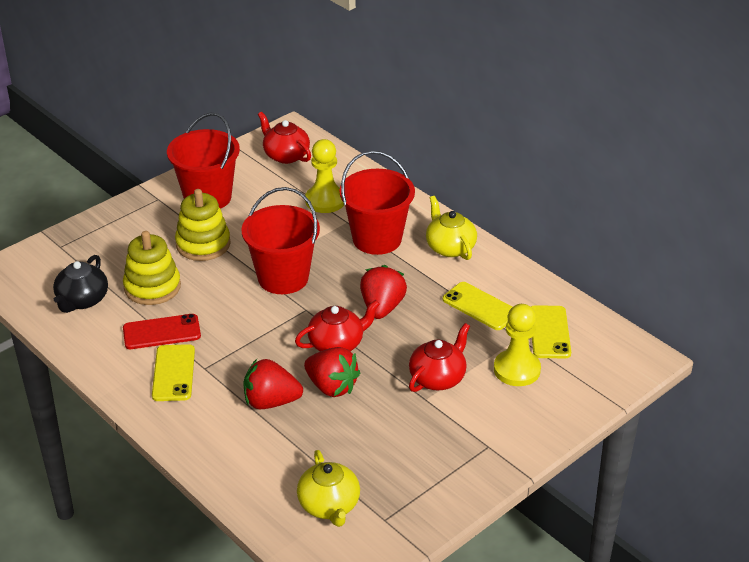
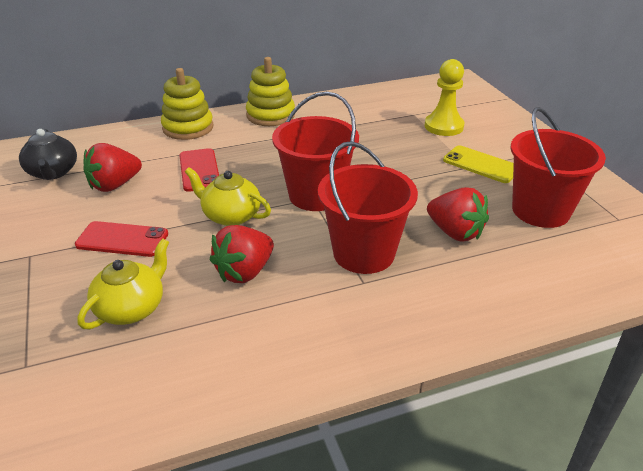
red phone: [123,314,201,349] = 1 -> [75,221,168,257] [179,148,219,192] = 2
red teapot: [258,112,311,164] [295,300,380,351] [409,323,470,392] = 3 -> none = 0
yellow pawn: [305,139,344,213] [494,304,541,386] = 2 -> [424,59,465,136] = 1
yellow phone: [152,344,195,401] [443,282,512,330] [531,305,571,358] = 3 -> [443,145,514,183] = 1

